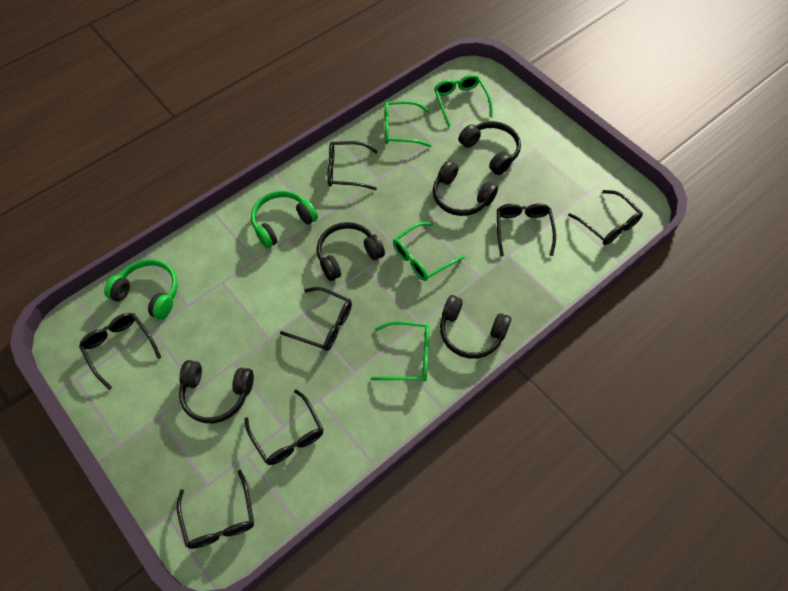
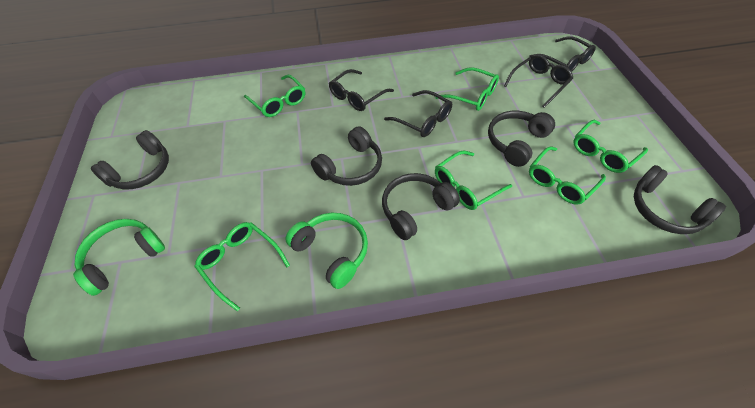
black glasses: [79,313,161,390] [177,470,254,549] [245,389,323,465] [280,287,352,351] [328,141,378,190] [497,203,556,257] [568,190,643,245] = 7 -> [329,69,394,111] [384,90,452,137] [504,54,573,108] [529,36,596,72] = 4
green glasses: [370,321,430,381] [385,101,432,147] [393,222,465,281] [434,74,493,127] = 4 -> [194,222,290,311] [244,75,305,117] [435,67,499,111] [435,151,512,210] [529,146,606,205] [573,120,648,173] = 6

